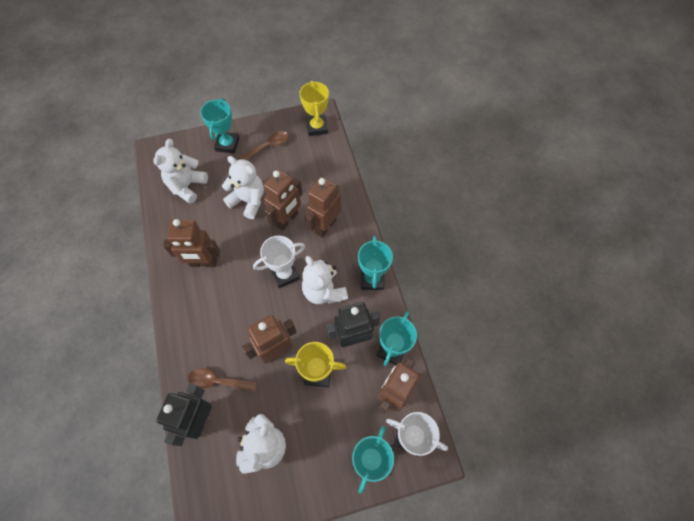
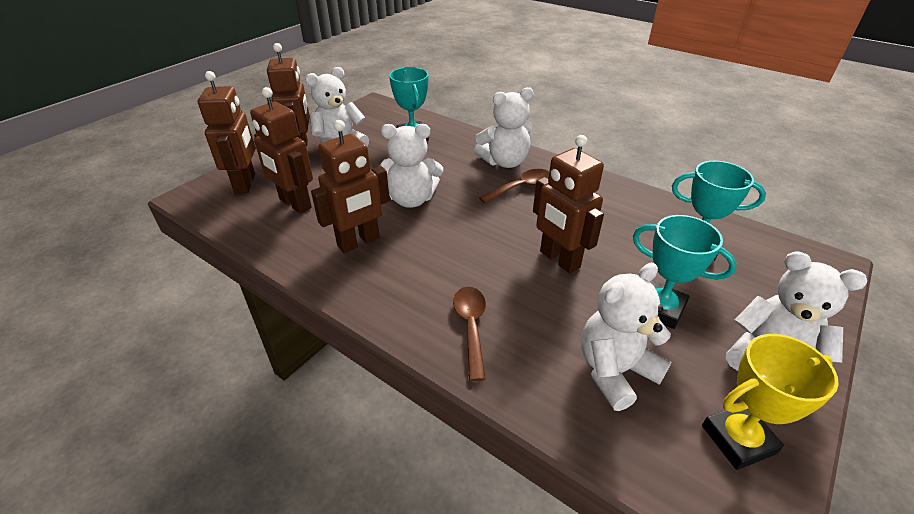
black robot: [156,383,212,446] [326,302,380,347] = 2 -> none = 0
turquoise trophy: [200,98,239,154] [352,426,394,494] [358,236,393,290] [377,311,417,366] = 4 -> [389,67,429,141] [633,215,737,329] [672,161,766,261] = 3
white teddy bear: [153,139,208,204] [222,156,264,219] [236,414,286,474] [302,256,348,304] = 4 -> [305,67,369,146] [379,124,443,208] [474,87,534,168] [581,263,671,411] [726,251,867,371] = 5
white trophy: [253,235,305,288] [386,412,448,457] = 2 -> none = 0
yellow trophy: [285,342,346,387] [300,81,329,136] = 2 -> [702,334,839,470] = 1

